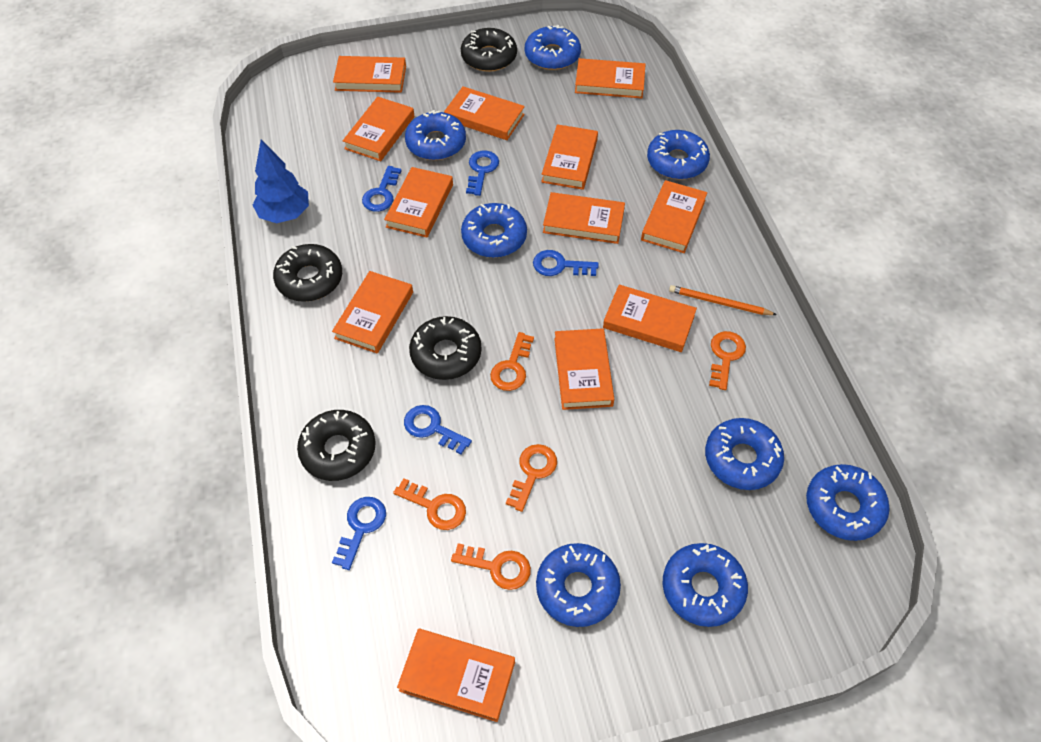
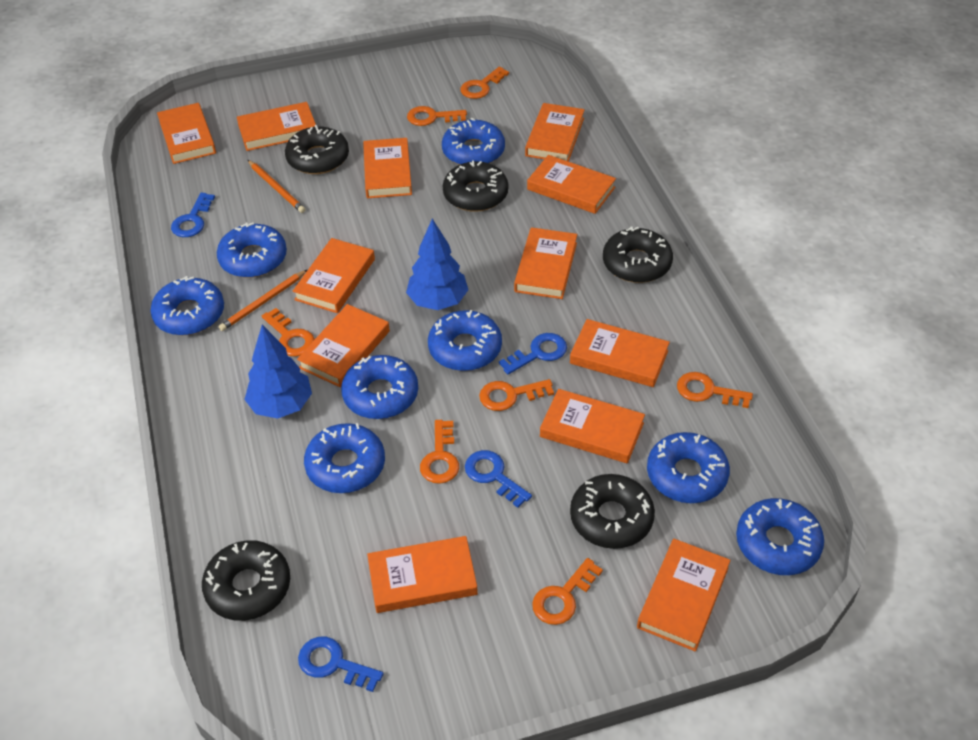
black donut: [273,244,342,302] [297,410,376,481] [409,316,482,380] [461,28,517,72] = 4 -> [202,540,290,621] [285,125,349,174] [443,160,508,212] [570,474,655,549] [603,227,673,283] = 5
blue key: [332,497,386,570] [362,166,402,212] [404,405,472,455] [466,150,499,196] [533,250,599,276] = 5 -> [171,192,215,237] [298,637,384,692] [465,450,532,508] [499,333,567,375] = 4
blue tree: [252,139,309,223] = 1 -> [244,325,312,419] [406,219,468,310] = 2
orange key: [393,478,466,530] [451,543,531,590] [490,332,534,391] [506,444,557,512] [709,331,746,390] = 5 -> [262,308,315,357] [407,106,467,126] [420,420,459,484] [460,67,509,99] [479,379,554,411] [532,558,603,625] [677,372,753,408] = 7
orange pencil: [669,285,777,315] = 1 -> [218,270,307,331] [248,160,305,213] = 2

